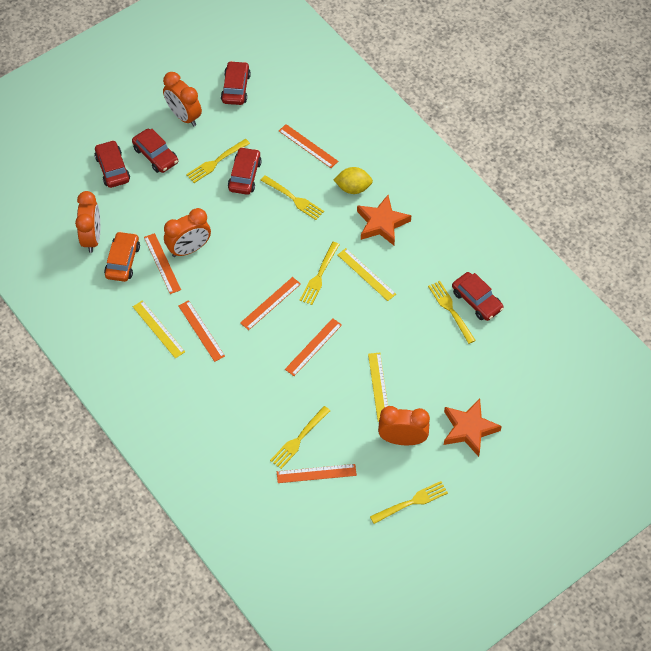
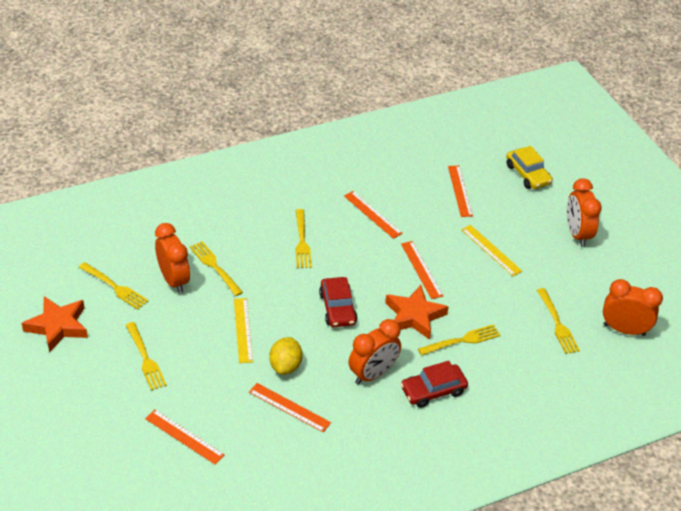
orange car: [104,231,140,282] = 1 -> none = 0
orange ruler: [144,233,181,294] [178,300,225,362] [240,277,301,330] [277,464,357,483] [279,124,338,168] [285,318,342,376] = 6 -> [145,409,225,465] [249,383,331,433] [344,191,403,239] [401,241,443,299] [448,166,473,217] = 5
red car: [94,140,130,188] [132,128,178,173] [221,61,251,105] [228,147,262,195] [452,272,504,321] = 5 -> [319,277,357,327] [400,361,468,408] = 2
yellow car: none = 0 -> [506,146,553,189] = 1
yellow ruler: [133,300,185,359] [338,248,396,301] [368,353,388,422] = 3 -> [234,298,253,363] [461,225,522,276] = 2

